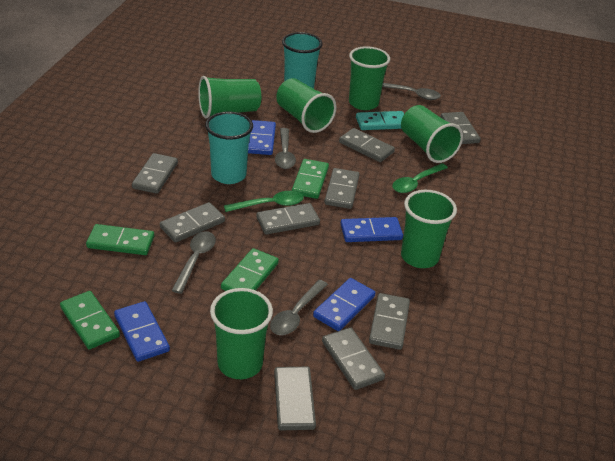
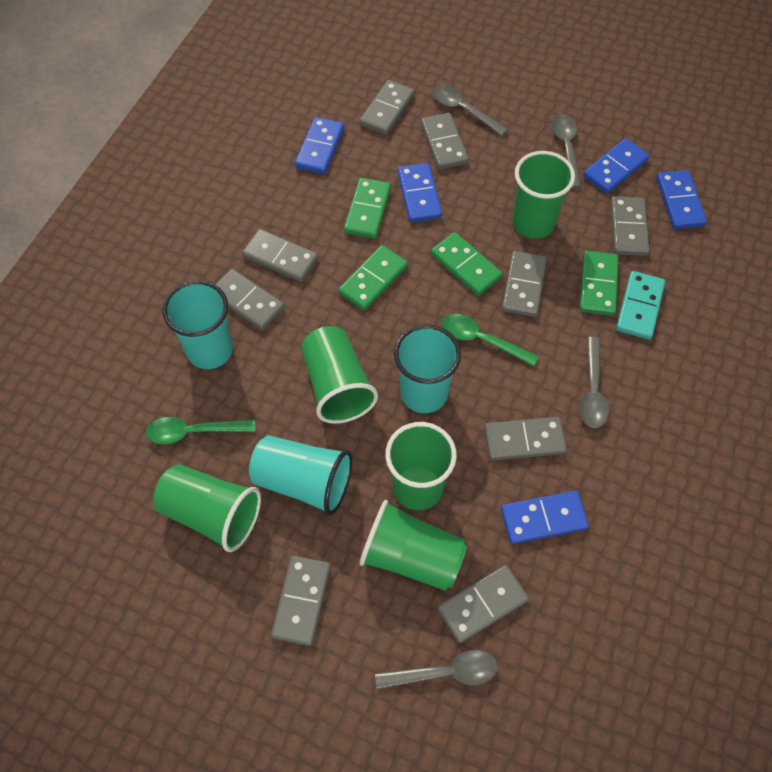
blue domino: [114,301,170,362] [248,120,276,155] [313,278,375,331] [340,217,403,242] = 4 -> [295,117,344,174] [397,163,442,222] [501,491,589,544] [583,138,650,194] [656,170,707,229] = 5
green cup: [198,76,261,119] [210,288,273,379] [276,78,336,133] [349,46,390,110] [401,105,463,163] [401,190,457,268] = 6 -> [153,464,261,552] [301,326,378,424] [359,500,467,591] [385,422,457,510] [512,151,575,239] = 5
turquoise cup: [205,112,253,184] [282,32,323,89] = 2 -> [162,280,233,369] [249,435,352,515] [394,324,461,413] = 3

